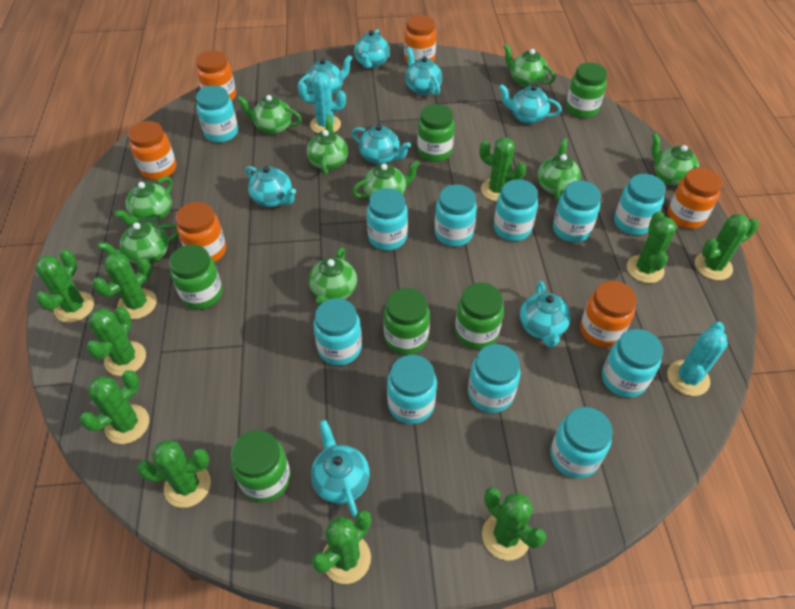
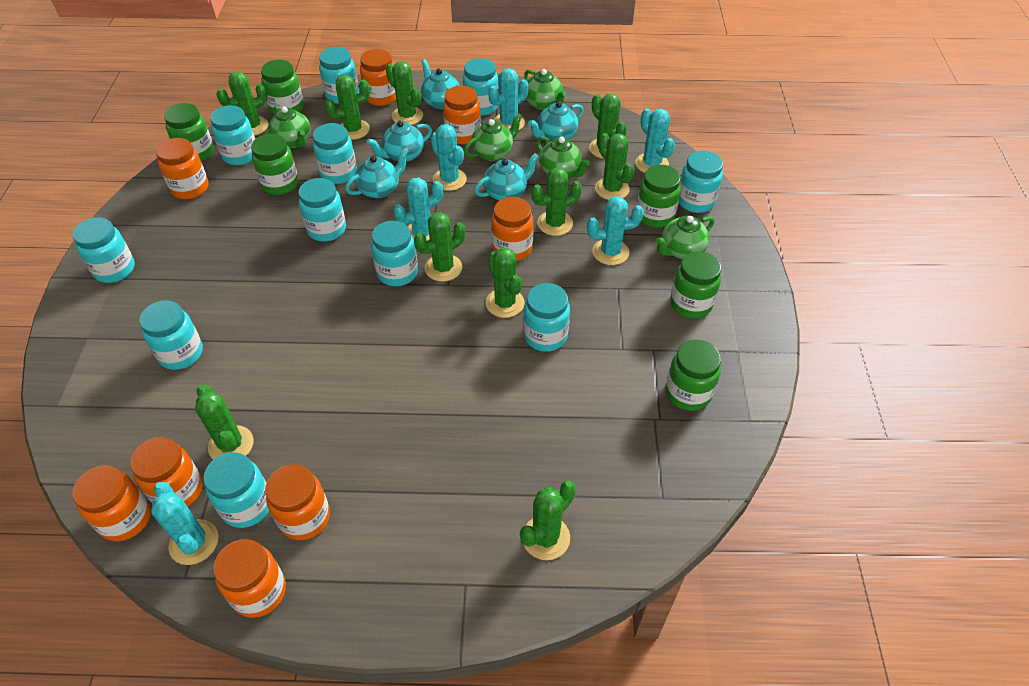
green teapot: [97,222,179,264] [114,176,173,225] [237,95,302,135] [307,115,348,175] [309,248,357,305] [352,160,420,198] [503,44,555,87] [537,138,581,200] [651,133,699,186] = 9 -> [268,106,311,148] [464,113,523,161] [524,69,567,110] [536,136,590,177] [655,215,714,259] = 5
orange jar: [128,121,176,180] [176,202,226,262] [196,50,236,100] [404,15,436,64] [580,281,637,347] [668,168,722,229] = 6 -> [72,465,151,541] [130,437,203,507] [156,138,209,199] [213,539,286,618] [265,464,330,540] [360,49,396,106] [443,86,481,145] [491,197,533,261] = 8
turquoise cactus: [298,72,346,133] [667,322,728,396] = 2 -> [151,482,218,565] [393,178,443,241] [431,124,467,191] [488,68,529,130] [587,196,644,265] [635,108,675,173] = 6
turquoise teapot: [245,166,296,207] [298,55,352,95] [311,420,370,517] [352,124,411,165] [354,29,390,68] [405,47,442,95] [499,84,561,124] [520,281,571,348] = 8 -> [345,148,409,198] [367,120,432,162] [421,59,460,109] [474,153,539,200] [528,101,584,141] = 5

